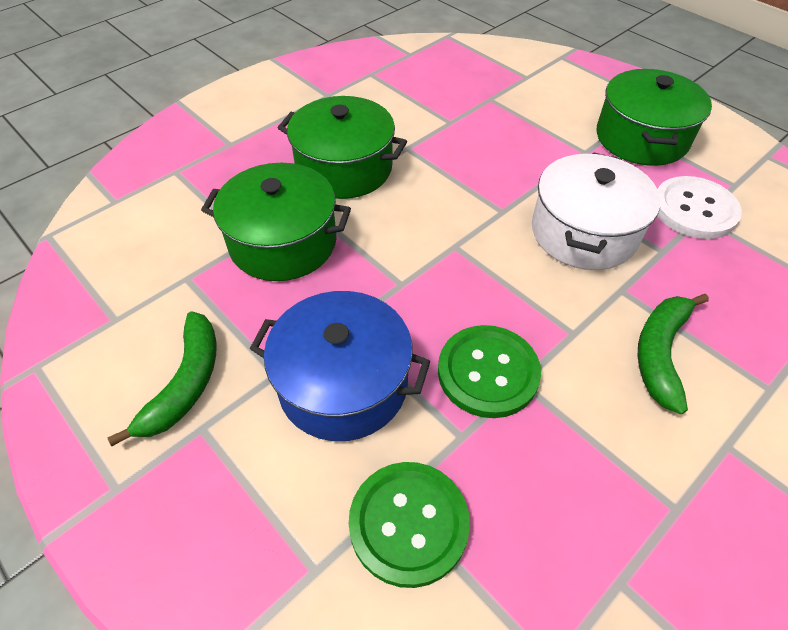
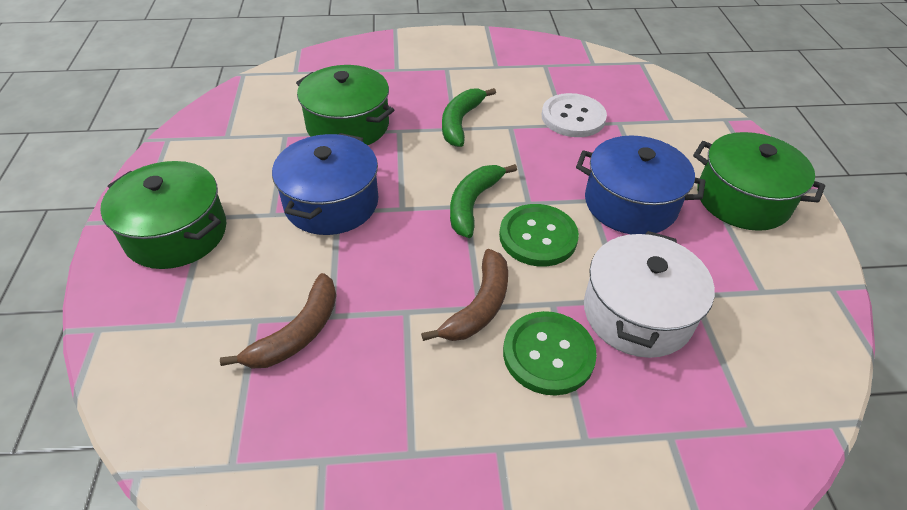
blue pot: [250,291,430,441] = 1 -> [272,133,378,235] [576,135,706,234] = 2
brown banana: none = 0 -> [220,273,336,369] [421,249,508,341] = 2

